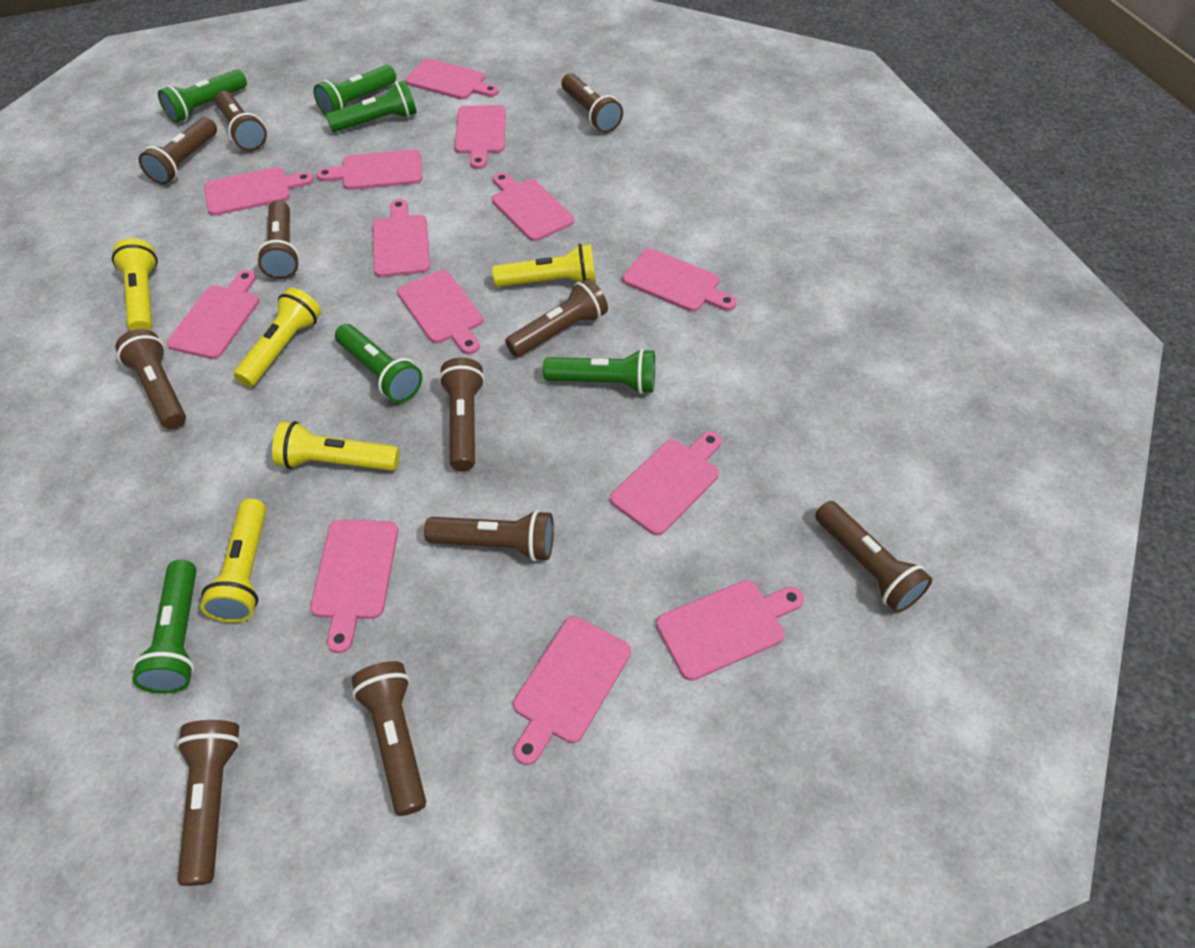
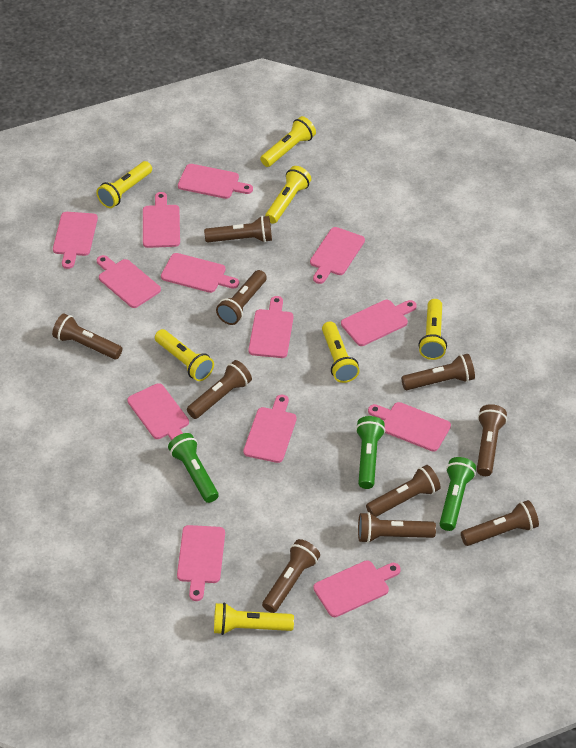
brown flashlight: [115,329,186,429] [139,117,217,185] [176,720,241,886] [215,91,267,151] [257,200,300,279] [351,661,426,816] [424,510,554,561] [439,358,485,471] [505,278,608,357] [562,73,623,133] [815,501,932,613] = 11 -> [52,313,122,359] [187,360,252,419] [204,216,272,243] [216,270,267,325] [262,539,320,613] [358,512,436,543] [366,465,440,517] [401,354,475,390] [461,500,539,546] [477,404,507,476] = 10
green flashlight: [132,560,196,694] [158,69,247,123] [314,65,396,115] [326,80,417,132] [335,324,422,403] [543,349,655,394] = 6 -> [168,433,219,503] [356,416,385,489] [439,457,476,531] = 3
yellow flashlight: [112,238,158,331] [200,498,266,623] [234,288,321,387] [272,421,400,471] [492,244,596,287] = 5 -> [96,161,152,208] [155,329,214,381] [214,602,294,635] [260,116,316,167] [265,166,311,224] [322,321,360,383] [418,299,447,360] = 7

